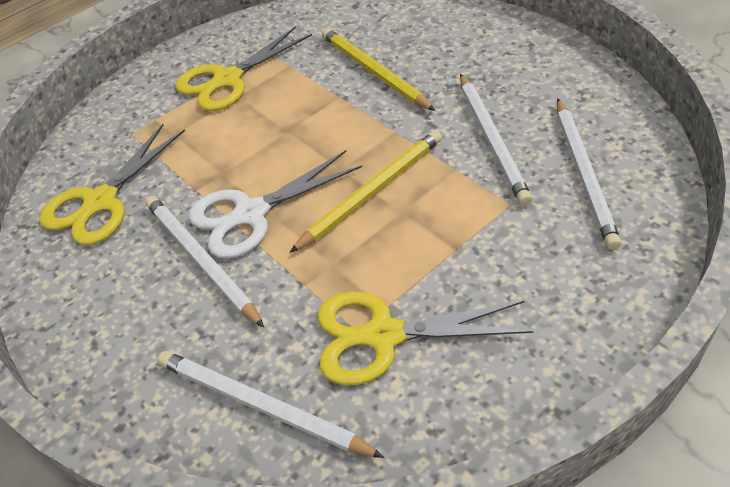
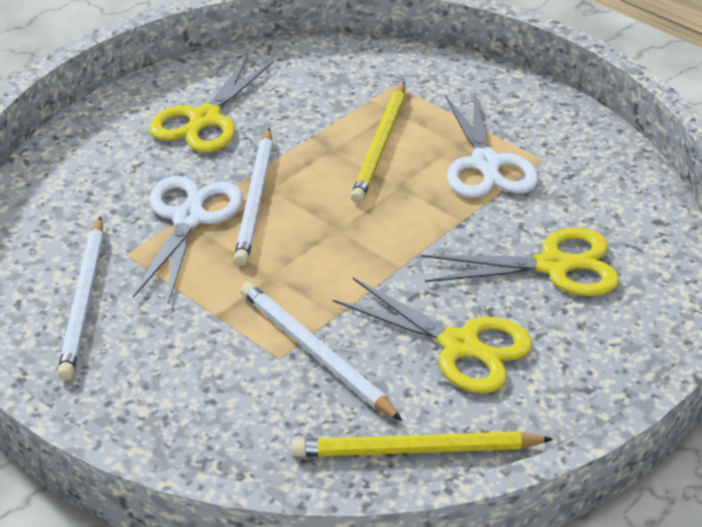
white pencil: [145,196,264,328] [158,351,384,458] [460,74,532,206] [557,98,621,250] = 4 -> [57,216,104,380] [234,128,273,266] [240,282,402,421] = 3
white scissors: [189,150,363,259] = 1 -> [133,176,243,305] [445,93,538,198] = 2

